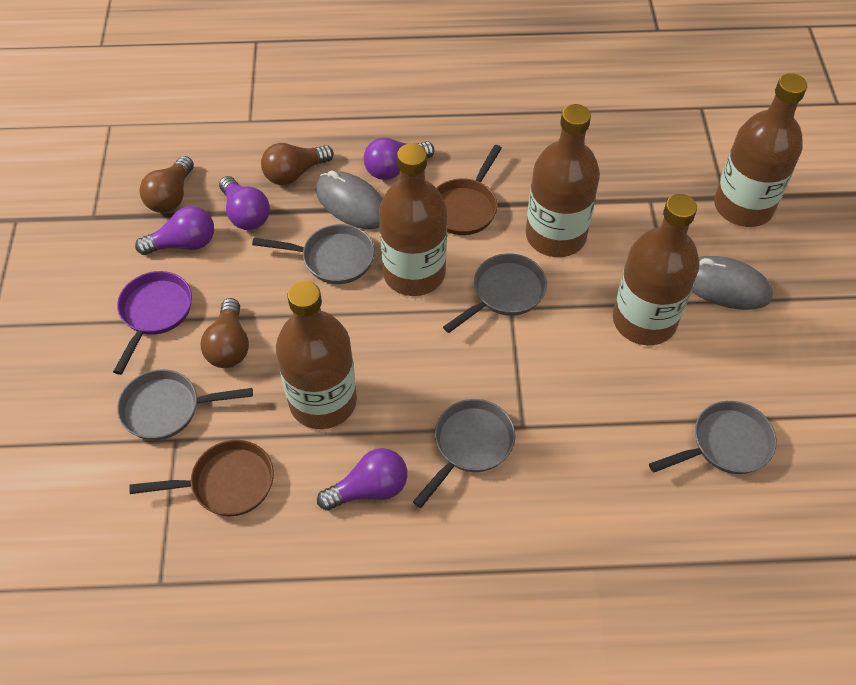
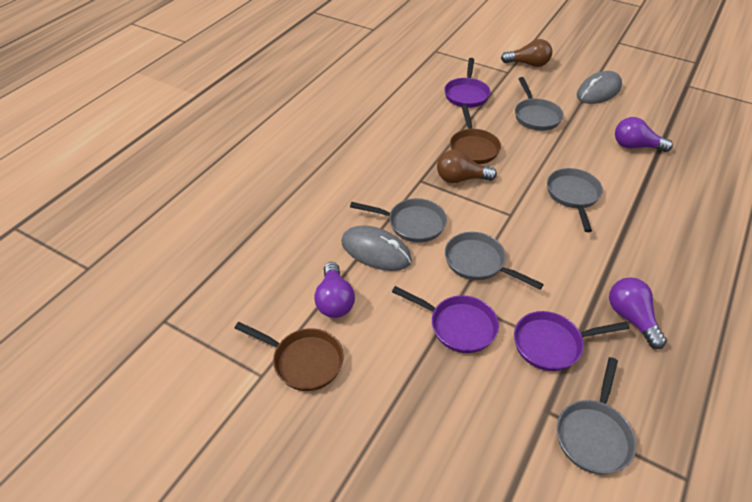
brown bottle: [276,281,357,429] [379,143,447,296] [526,104,600,257] [613,194,699,345] [714,73,807,227] = 5 -> none = 0
brown light bulb: [140,156,194,213] [200,298,249,368] [261,143,334,185] = 3 -> [437,150,497,183] [501,39,552,67] = 2
purple light bulb: [135,206,214,255] [219,176,270,230] [317,448,407,511] [364,138,435,180] = 4 -> [314,262,355,318] [609,277,667,349] [615,117,673,152] = 3
purple pan: [113,271,192,375] = 1 -> [392,286,499,353] [444,58,490,108] [514,311,630,371] = 3

